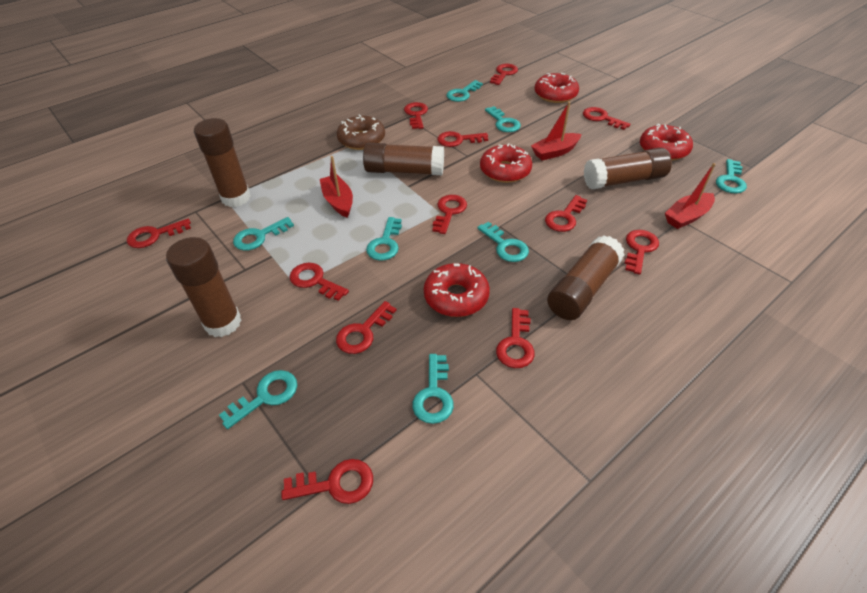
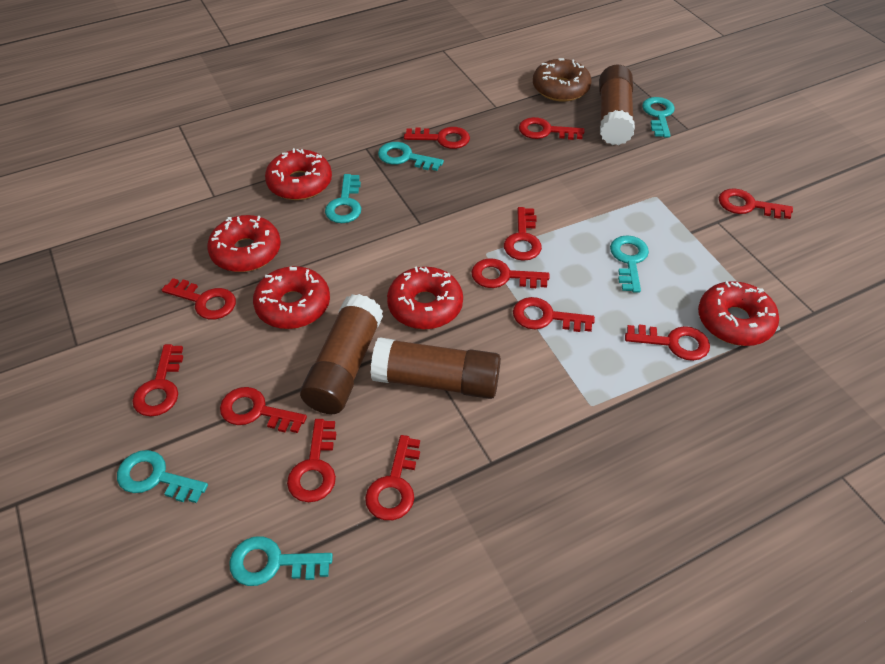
brown glue stick: [166,237,242,337] [194,118,251,207] [363,143,444,175] [547,235,625,320] [584,148,672,190] = 5 -> [300,294,383,414] [371,337,501,399] [599,65,635,145] = 3
red boat: [320,156,353,218] [531,102,581,161] [665,163,716,229] = 3 -> none = 0
red donut: [424,263,490,317] [480,143,532,183] [535,73,579,103] [640,124,693,161] = 4 -> [207,215,281,272] [253,266,330,329] [265,148,332,200] [387,266,463,329] [698,281,779,346] = 5
turquoise key: [219,370,297,429] [233,217,294,250] [366,217,402,261] [412,354,454,424] [447,80,483,102] [477,222,529,262] [485,106,521,132] [716,159,747,194] = 8 -> [117,450,208,503] [229,536,333,586] [325,174,361,223] [378,142,444,171] [610,235,649,293] [642,97,675,137] = 6

